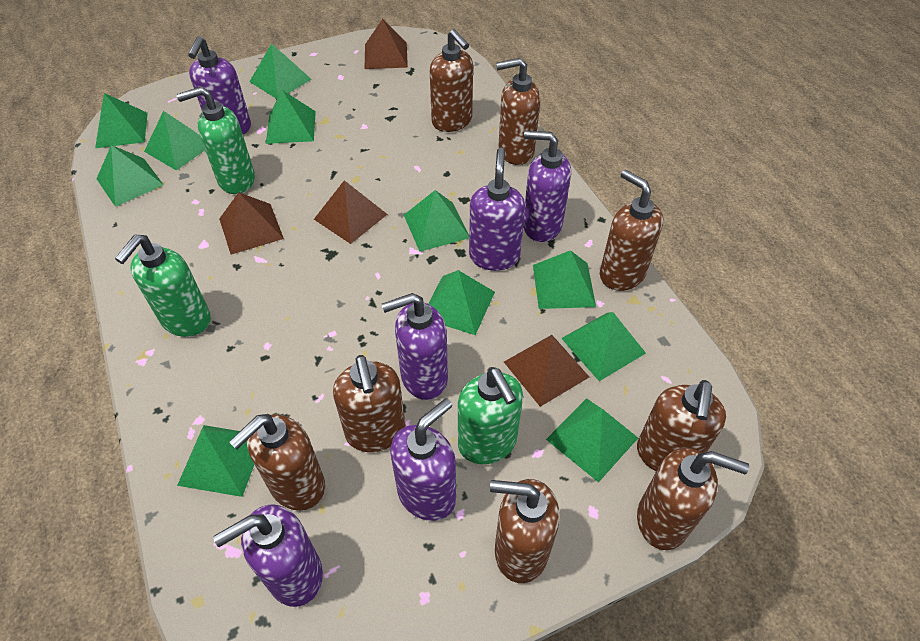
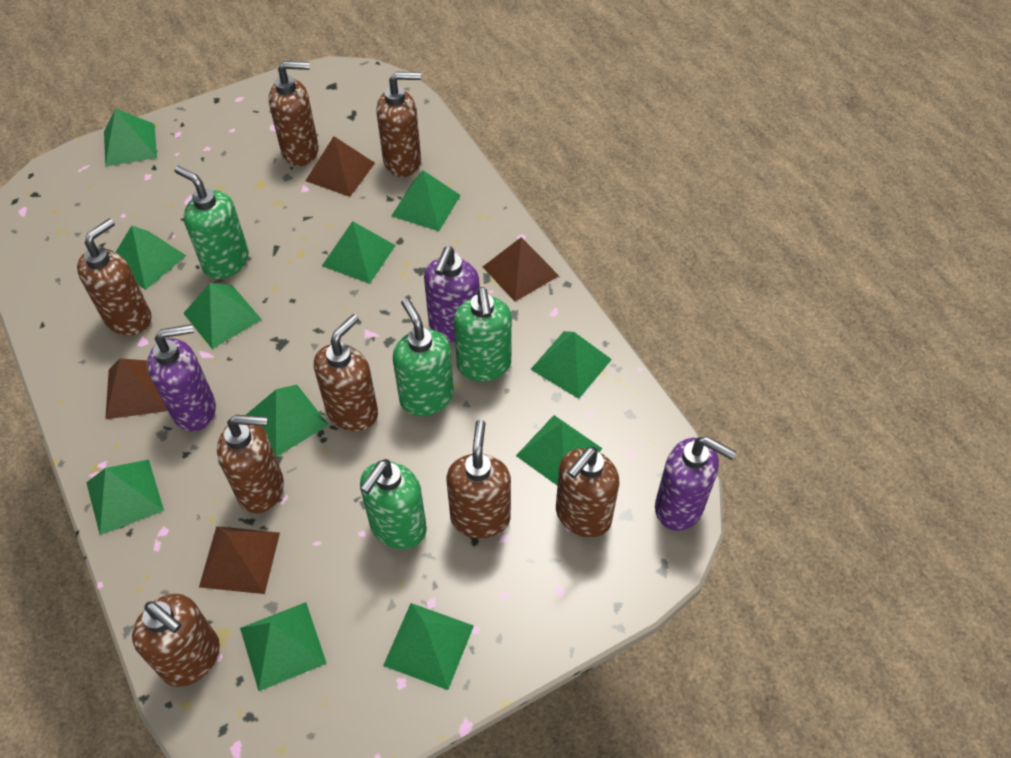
green soap dispenser: [115,235,211,337] [176,87,255,194] [458,367,523,464] = 3 -> [174,165,249,279] [360,459,427,549] [393,298,454,416] [454,287,512,381] = 4
purple soap dispenser: [188,36,251,135] [213,504,323,607] [382,293,448,400] [390,398,456,521] [469,148,525,271] [523,131,571,242] = 6 -> [147,324,216,431] [424,247,480,342] [655,436,736,531] = 3

